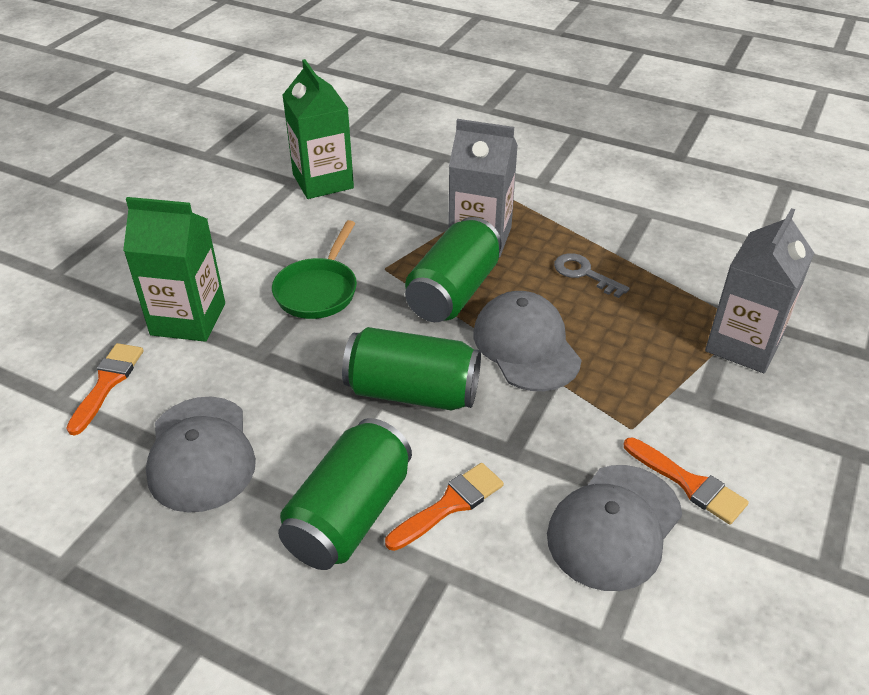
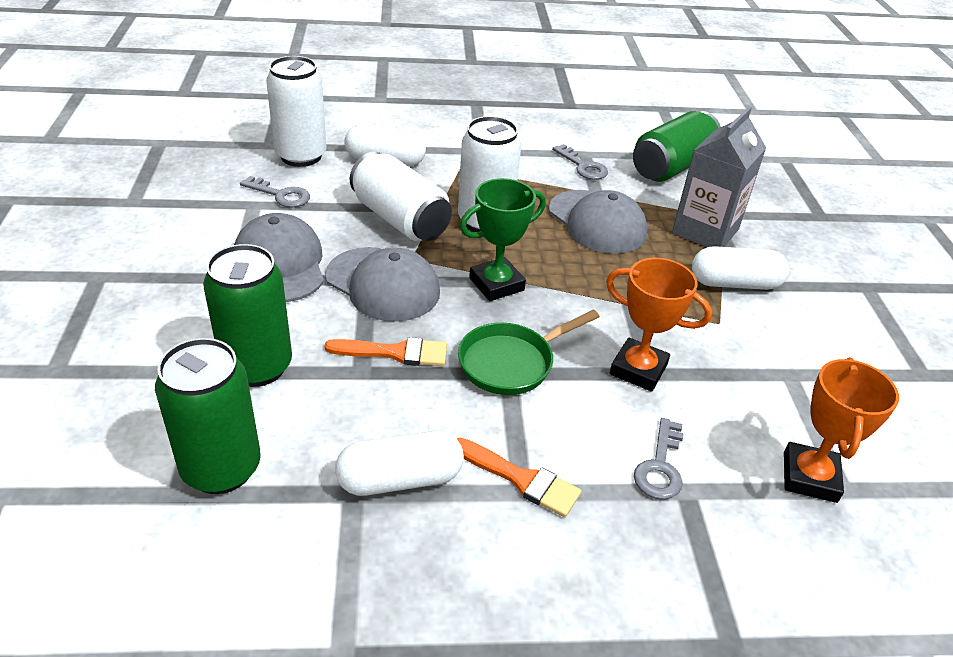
green carton: [123,197,225,342] [282,59,354,199] = 2 -> none = 0
green trophy: none = 0 -> [460,178,546,301] = 1
grey carton: [448,119,518,258] [705,208,814,373] = 2 -> [672,107,766,247] = 1
grey key: [554,253,630,298] = 1 -> [240,176,310,208] [552,144,608,180] [634,418,684,500] = 3
orange brush: [66,343,144,436] [385,463,504,551] [624,437,749,525] = 3 -> [324,337,447,366] [456,438,582,517] = 2
orange trophy: none = 0 -> [606,258,712,392] [784,357,899,503] = 2
white can: none = 0 -> [266,56,327,167] [350,152,452,241] [458,116,521,232] = 3
white capsule: none = 0 -> [335,431,464,496] [344,125,426,166] [692,246,789,290] = 3

